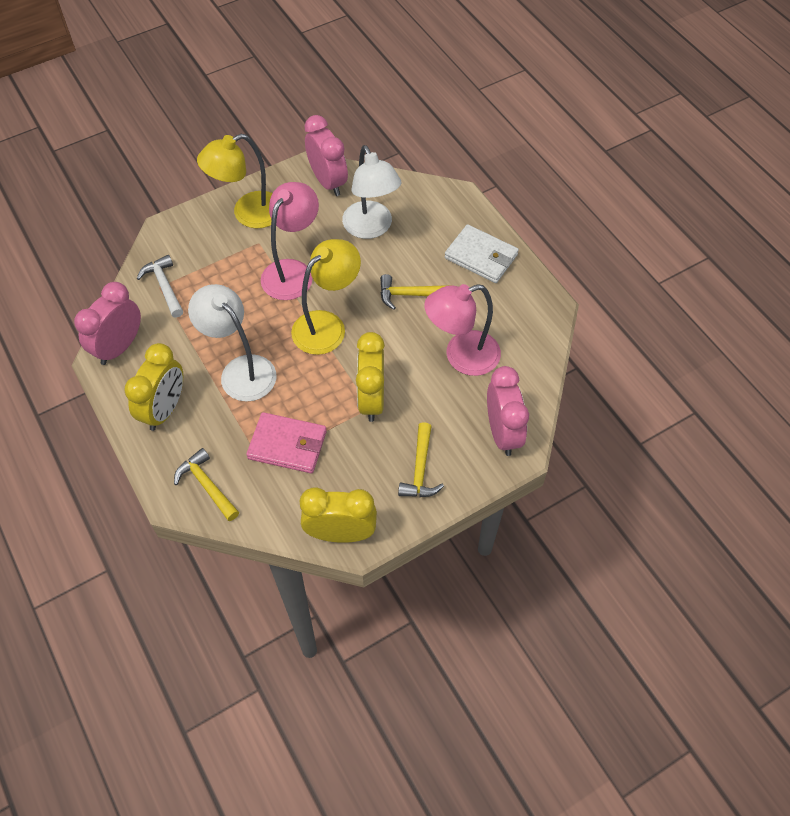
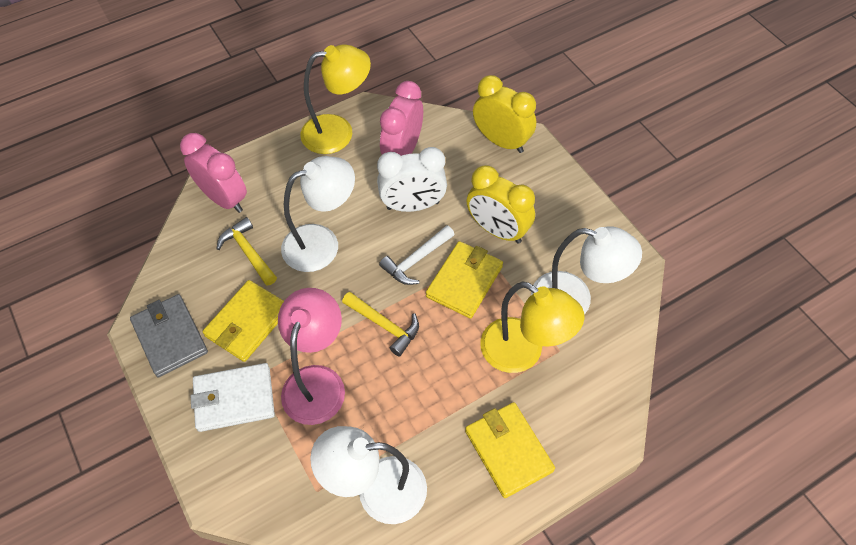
grey wallet: none = 0 -> [130,294,208,378] = 1
pink clock: [74,282,141,365] [305,115,348,196] [487,366,529,456] = 3 -> [180,133,247,213] [380,81,423,156] = 2
pink lamp: [261,182,319,300] [424,284,501,376] = 2 -> [278,288,345,425] = 1
pink wallet: [246,412,327,473] = 1 -> none = 0
white clock: none = 0 -> [377,147,447,212] = 1
white lamp: [188,284,277,401] [342,145,401,239] = 2 -> [281,156,355,272] [310,426,427,524] [531,226,642,315] = 3
yellow clock: [124,343,183,431] [300,487,377,543] [356,332,385,422] = 3 -> [466,165,535,244] [473,75,536,153] = 2
yellow hammer: [174,448,239,521] [380,274,453,310] [398,422,444,497] = 3 -> [217,217,277,286] [342,292,419,356] = 2
yellow wallet: none = 0 -> [202,280,284,362] [426,241,503,319] [465,402,555,498] = 3

